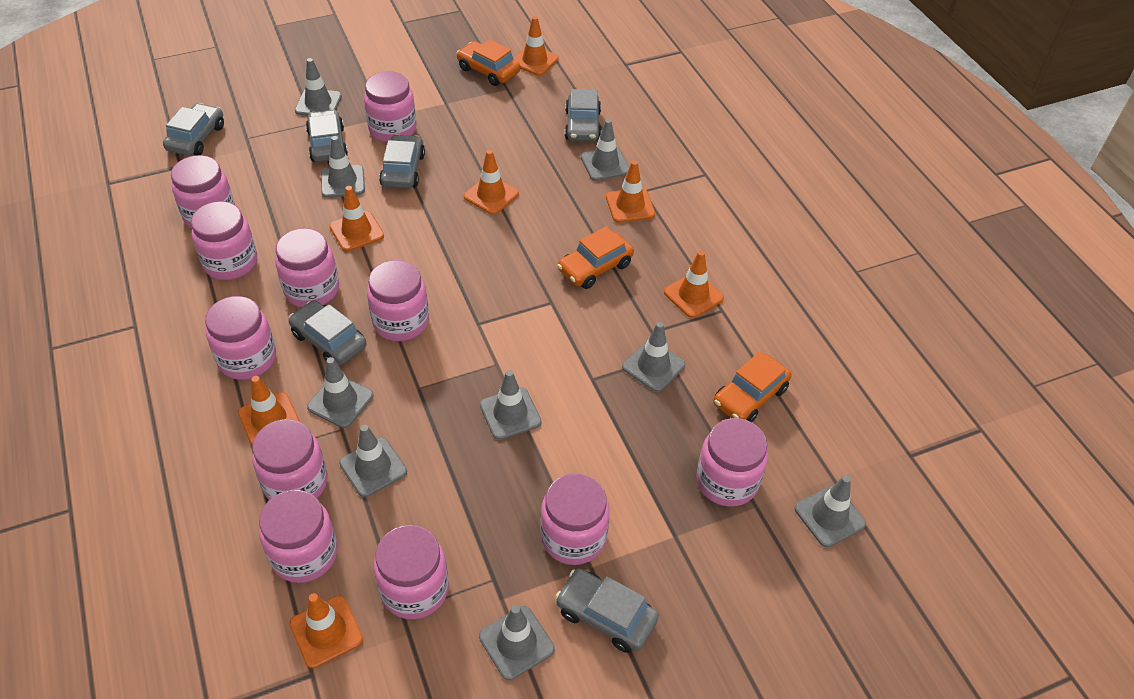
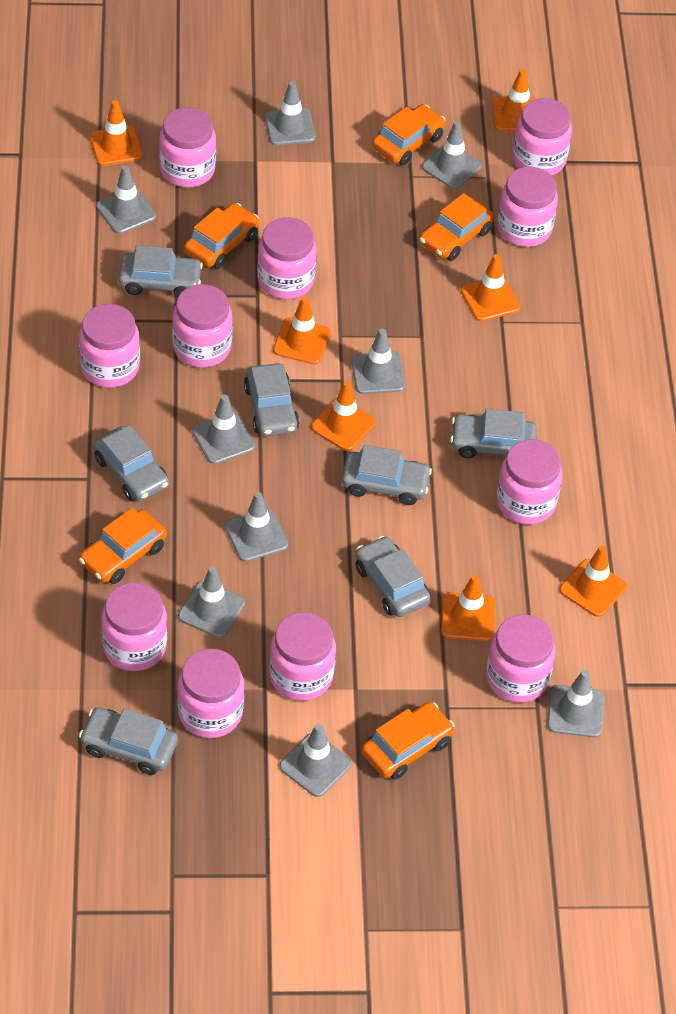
grey car: [163,103,224,156] [289,300,367,365] [306,109,348,162] [379,134,425,189] [555,568,659,653] [565,89,601,141] = 6 -> [79,707,178,775] [94,425,169,501] [118,245,203,298] [244,363,299,436] [342,445,432,505] [355,536,431,617] [450,409,537,458] = 7
orange car: [457,39,520,86] [557,226,634,289] [713,352,791,422] = 3 -> [79,508,167,584] [184,203,259,269] [361,702,455,780] [372,104,446,165] [419,193,494,261] = 5

